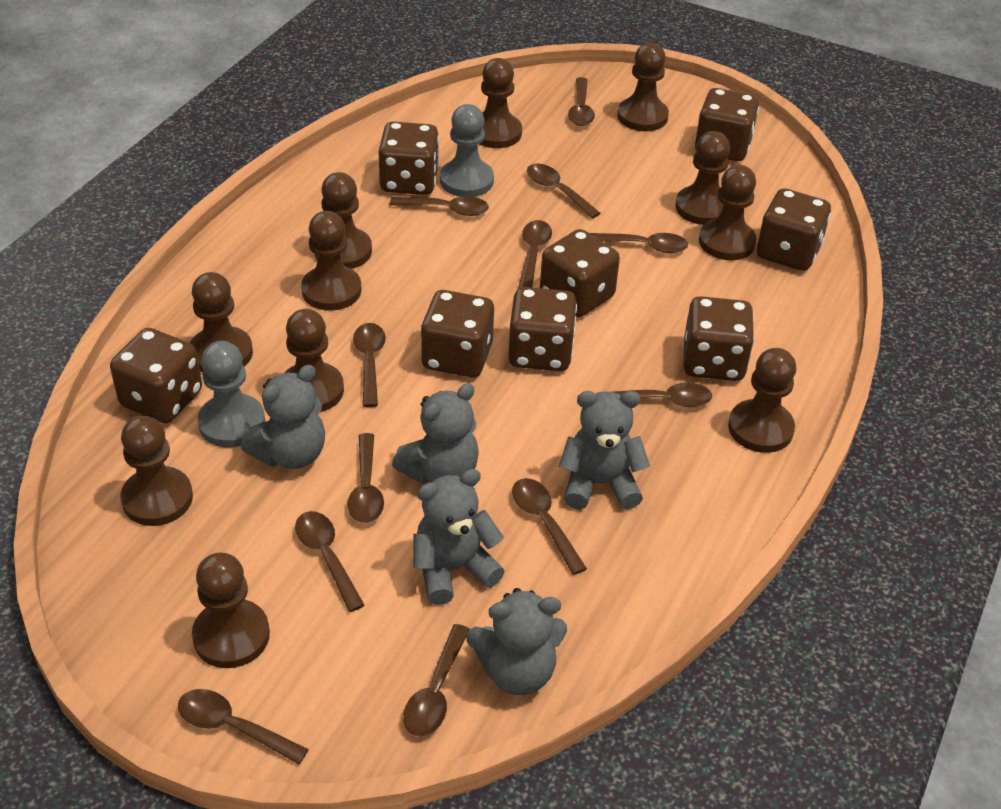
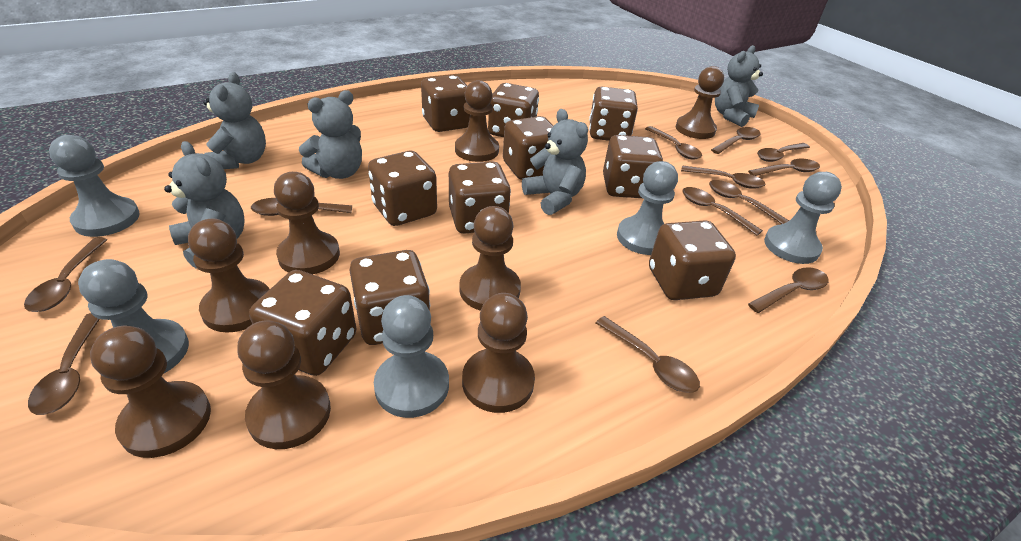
brown dice: [110,328,202,423] [378,122,439,195] [421,290,494,377] [508,287,577,371] [540,229,620,317] [684,296,754,381] [695,88,759,161] [757,188,831,271] = 8 -> [249,270,356,376] [350,250,430,345] [368,151,437,226] [421,75,470,132] [449,162,511,234] [488,83,539,137] [503,116,554,180] [589,87,638,141] [603,135,663,198] [649,220,736,300] = 10
brown pawn: [120,416,193,526] [190,272,253,372] [192,553,270,668] [284,309,344,412] [301,211,362,311] [315,172,372,269] [480,58,522,148] [617,43,669,131] [675,131,730,225] [699,165,756,260] [728,348,796,453] = 11 -> [90,326,211,458] [188,219,270,332] [237,320,331,449] [274,172,340,274] [455,80,499,162] [459,206,521,311] [462,293,535,413] [676,66,724,139] = 8
grey pawn: [197,341,265,447] [440,104,494,197] = 2 -> [49,135,140,237] [78,259,189,374] [374,295,449,418] [617,161,678,255] [764,172,842,264] = 5

